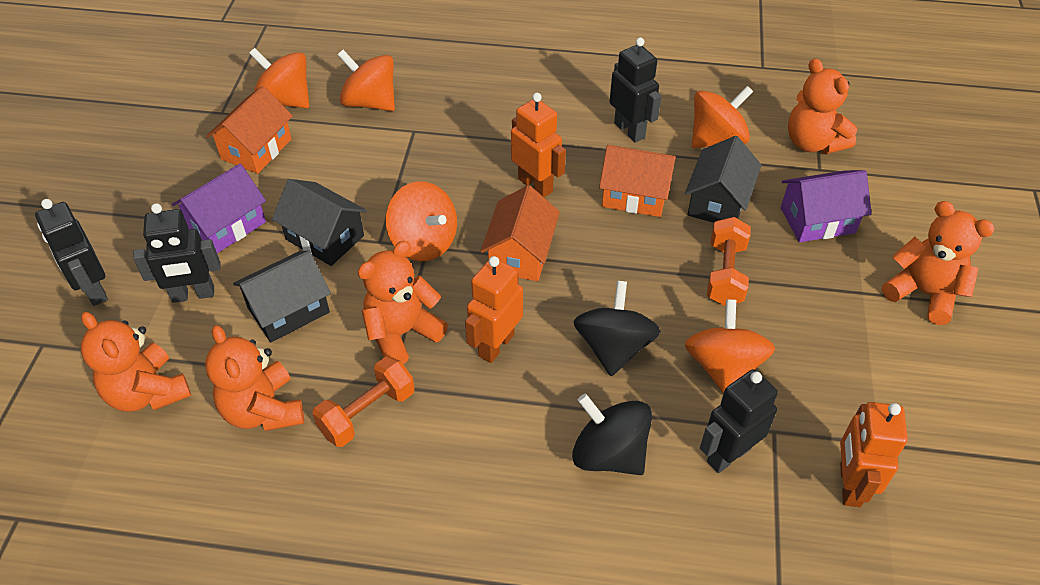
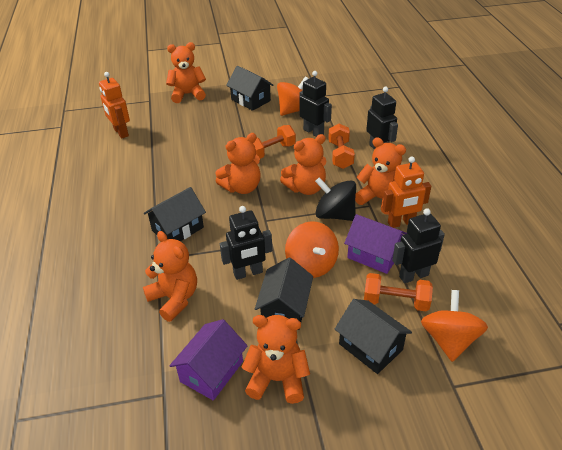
black house: [233,251,331,342] [272,179,367,266] [685,136,762,223] = 3 -> [144,187,206,241] [226,66,274,111] [255,258,313,330] [335,299,412,374] = 4
black spinning top: [572,394,652,475] [573,281,661,376] = 2 -> [315,177,356,221] = 1
orange dumbbell: [312,356,415,447] [707,217,751,306] = 2 -> [253,125,296,159] [329,123,355,169] [364,273,433,312] = 3
orange house: [206,86,293,174] [481,185,560,281] [599,145,676,217] = 3 -> none = 0
orange robot: [465,256,523,363] [511,93,566,198] [840,402,908,507] = 3 -> [99,72,130,138] [382,156,431,228] = 2
orange spinning top: [249,48,309,108] [338,50,395,111] [386,181,457,261] [685,299,775,394] [692,86,753,148] = 5 -> [277,76,308,116] [285,221,339,278] [421,290,488,362] = 3
orange teddy bear: [81,312,191,412] [205,325,304,431] [358,241,448,364] [788,58,857,154] [882,201,995,325] = 5 -> [143,231,197,322] [166,42,206,103] [215,133,261,194] [242,315,310,404] [280,134,327,195] [355,137,406,215] = 6

